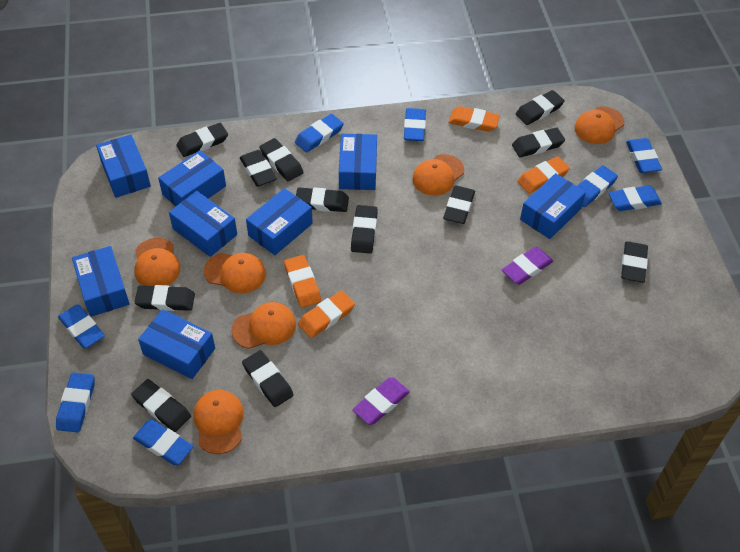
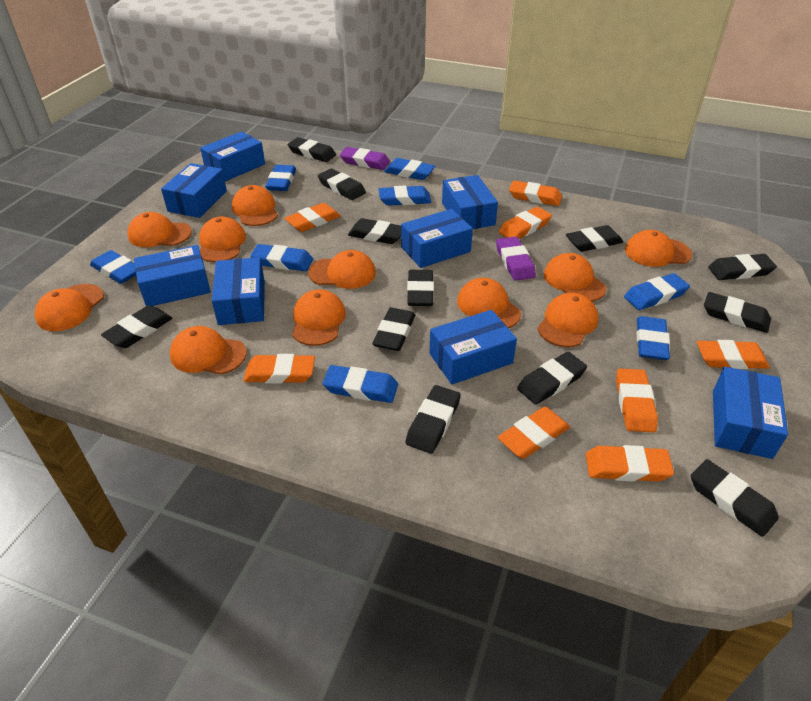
orange cap: [134,238,180,286] [193,390,244,454] [204,253,266,293] [231,302,296,349] [413,154,464,196] [574,106,624,144] = 6 -> [34,284,104,331] [128,212,192,247] [170,326,246,374] [199,217,246,262] [232,185,278,226] [292,289,346,346] [308,250,376,289] [457,278,521,328] [537,293,598,347] [544,253,606,302] [625,230,692,267] = 11
orange eraser: [284,255,321,308] [298,291,355,338] [448,106,500,132] [517,156,570,194] = 4 -> [243,354,315,384] [284,203,341,232] [498,407,570,459] [499,207,552,239] [509,180,562,206] [586,445,674,482] [616,369,658,432] [697,340,770,369] = 8

